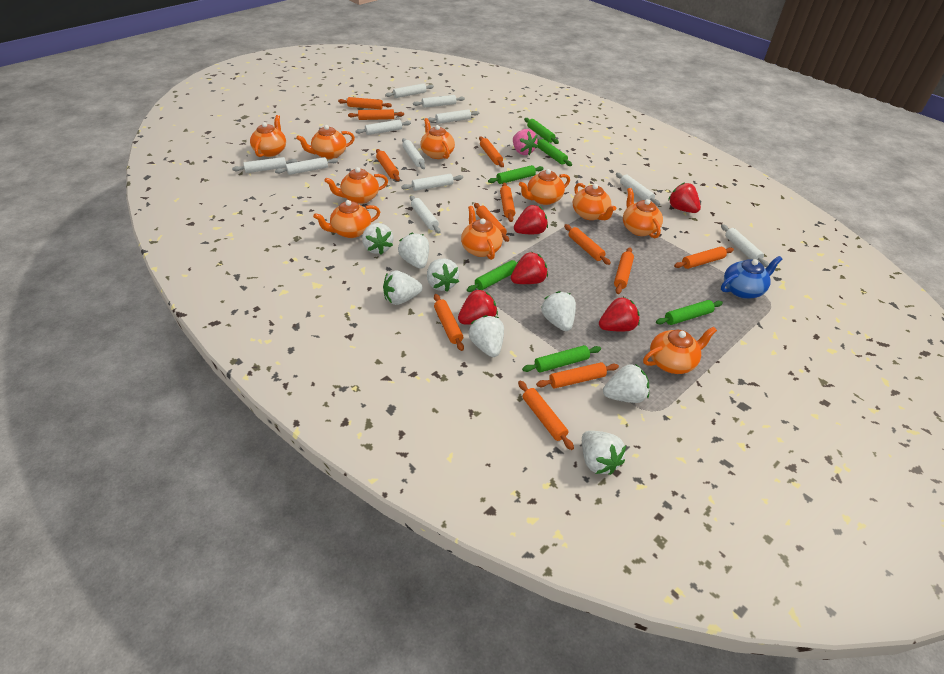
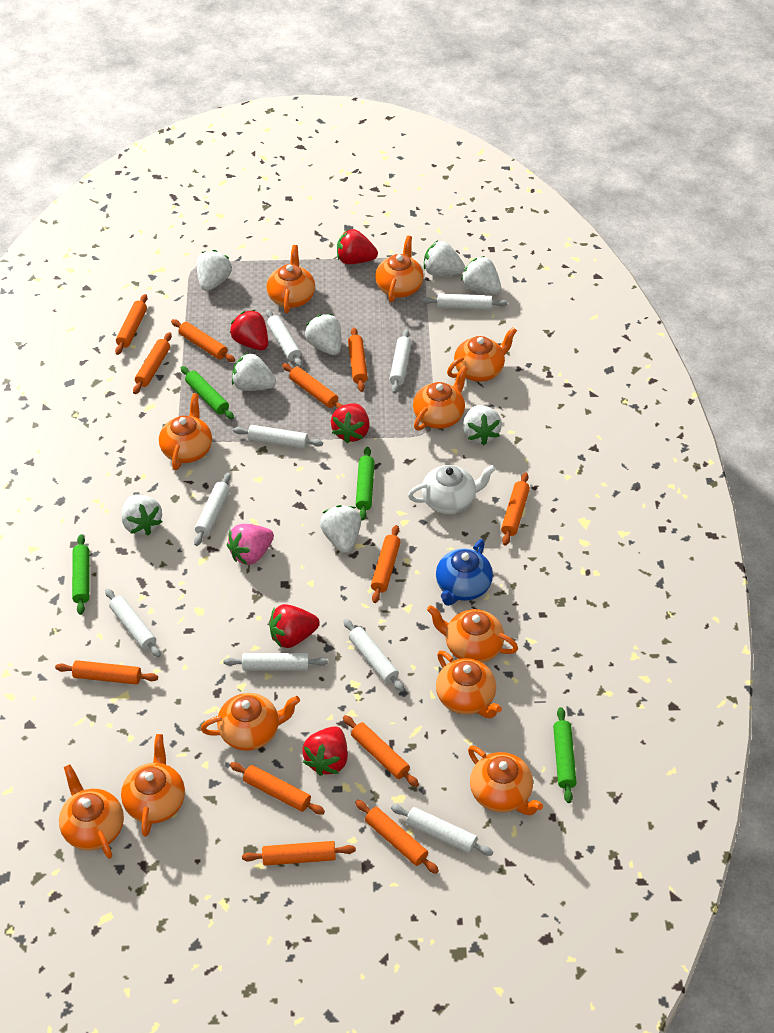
green rolling pin: [467,260,519,292] [488,165,544,184] [522,345,601,373] [524,118,559,144] [537,138,572,166] [656,300,723,325] = 6 -> [72,534,89,615] [181,366,234,419] [356,447,375,521] [553,707,577,803] = 4
orange teapot: [250,115,286,157] [296,125,355,159] [313,200,380,238] [325,167,388,204] [420,118,455,159] [461,206,503,260] [519,169,570,205] [573,183,616,220] [623,188,663,238] [643,326,717,374] = 10 -> [59,764,124,859] [121,734,185,837] [159,393,212,470] [201,693,300,751] [267,245,315,313] [375,236,424,302] [413,366,468,431] [427,605,518,663] [436,650,502,718] [447,327,517,382] [468,746,543,815] = 11
white rolling pin: [232,157,298,173] [275,157,338,175] [355,120,411,135] [385,83,434,98] [401,174,463,191] [402,138,425,169] [410,195,440,233] [413,95,465,108] [428,109,479,124] [616,173,660,206] [721,224,769,267] = 11 -> [105,589,161,658] [194,473,231,546] [224,653,328,671] [233,425,323,449] [266,310,302,367] [343,619,404,692] [389,329,412,393] [391,805,493,856] [422,294,508,310] = 9
white teapot: none = 0 -> [408,465,496,514] = 1

